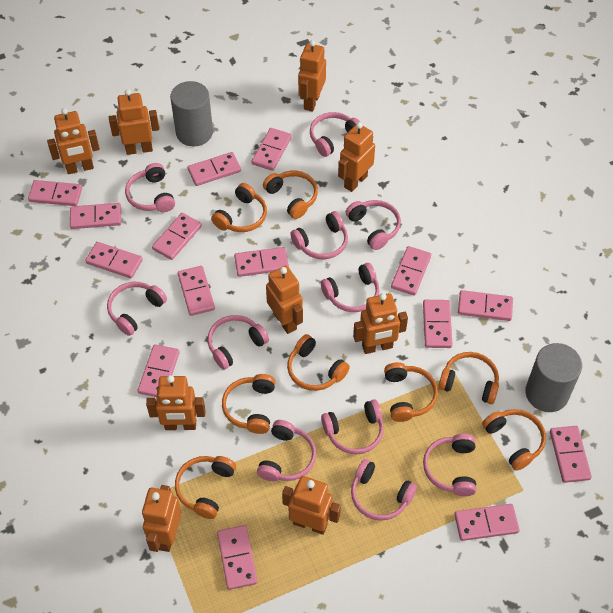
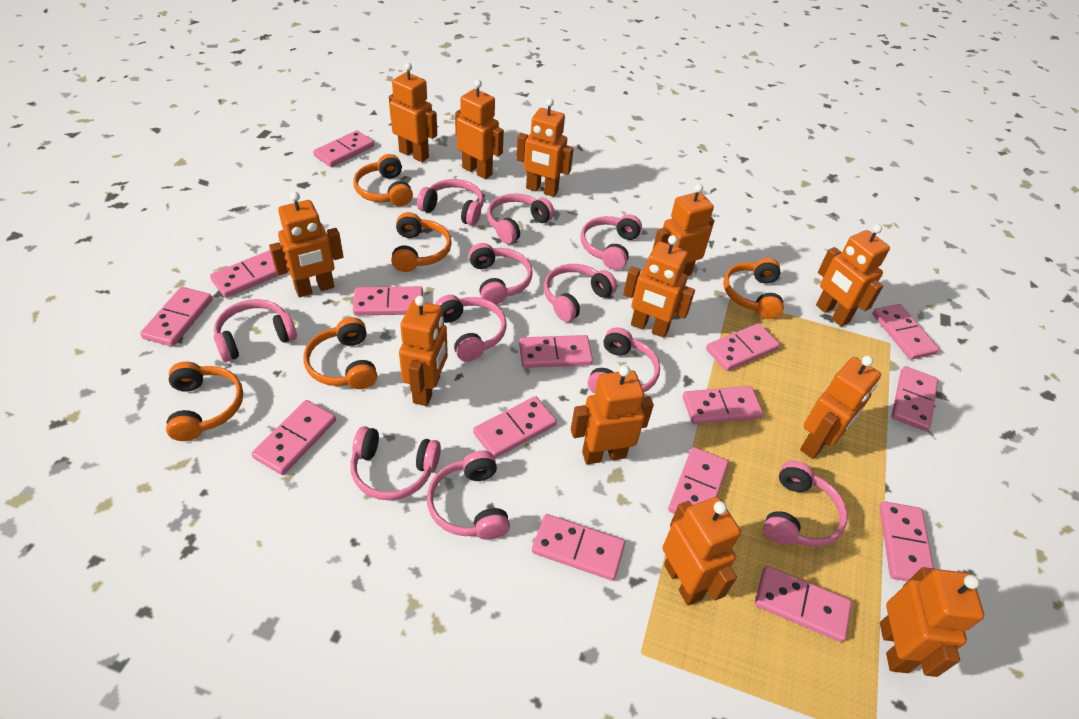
grey cylinder: [170,81,213,146] [525,343,582,412] = 2 -> none = 0
orange headphones: [175,456,236,519] [211,183,267,232] [222,374,275,434] [263,171,318,219] [287,334,350,391] [384,362,438,422] [438,352,499,404] [482,409,546,471] = 8 -> [166,362,243,441] [304,317,377,389] [353,154,413,207] [391,212,452,272] [723,258,784,319] = 5
orange robot: [47,108,100,174] [109,89,159,155] [142,485,181,552] [146,375,206,430] [266,266,303,334] [282,476,341,535] [298,40,326,111] [338,122,375,192] [353,293,408,354] = 9 -> [269,192,343,297] [389,63,437,162] [399,296,448,406] [455,80,504,179] [516,98,574,197] [571,365,654,464] [623,235,695,338] [653,184,715,276] [662,497,741,606] [800,356,881,459] [816,224,890,327] [880,567,984,677] = 12

